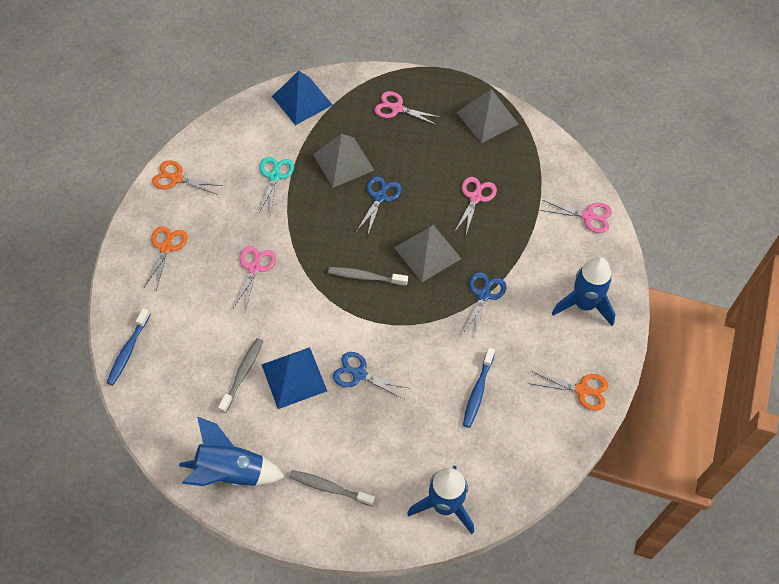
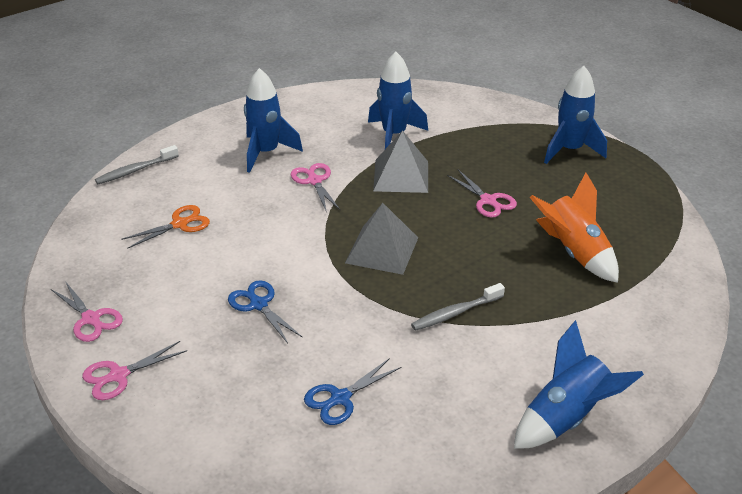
blue pyramid: [261,347,327,409] [272,71,333,125] = 2 -> none = 0
blue rocket: [179,416,285,486] [407,465,474,534] [552,257,616,326] = 3 -> [244,68,303,173] [368,52,428,149] [514,320,644,449] [544,66,607,164] = 4
blue scissors: [333,352,411,400] [356,176,402,237] [462,272,506,338] = 3 -> [228,280,302,343] [304,358,401,425] = 2
blue toothbrush: [106,308,151,385] [463,348,495,428] = 2 -> none = 0
grey pyramid: [313,134,374,188] [394,225,462,282] [456,89,518,143] = 3 -> [345,203,418,275] [373,130,428,193] = 2
grey toothbrush: [218,338,263,413] [289,470,375,506] [328,267,408,286] = 3 -> [95,145,179,184] [411,283,505,331] = 2
orange rocket: none = 0 -> [529,173,619,283] = 1
orange scissors: [144,226,188,290] [152,160,223,195] [531,371,608,411] = 3 -> [121,205,210,249] = 1
turquoise scissors: [258,157,294,215] = 1 -> none = 0

